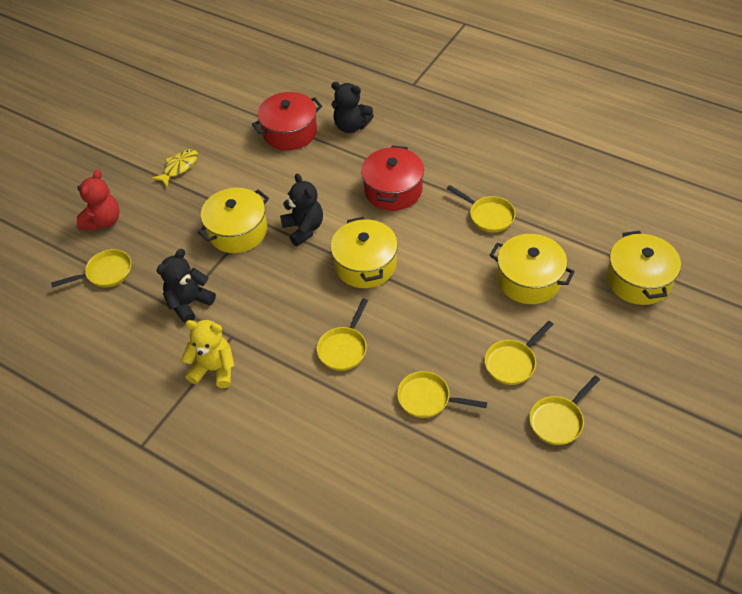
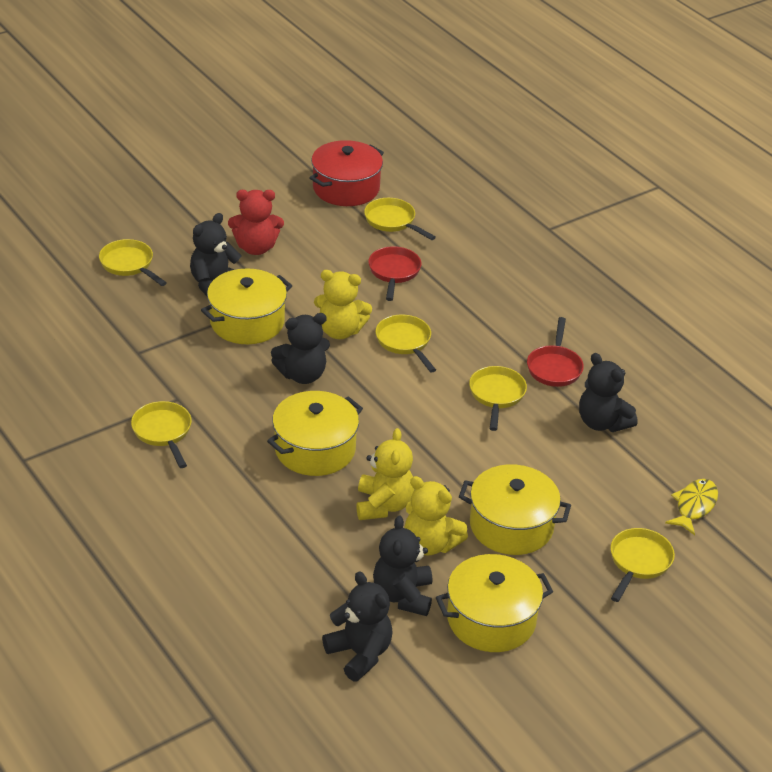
black teddy bear: [157,249,216,323] [280,174,323,246] [331,82,374,133] = 3 -> [190,213,242,296] [271,313,330,384] [322,571,393,682] [373,516,432,616] [579,353,638,432] = 5
red pan: none = 0 -> [368,246,421,301] [527,317,584,387] = 2
red pot: [252,92,322,150] [361,145,424,211] = 2 -> [309,140,384,206] = 1
yellow teddy bear: [181,320,234,388] = 1 -> [314,270,372,339] [356,428,414,520] [405,476,468,556] = 3

